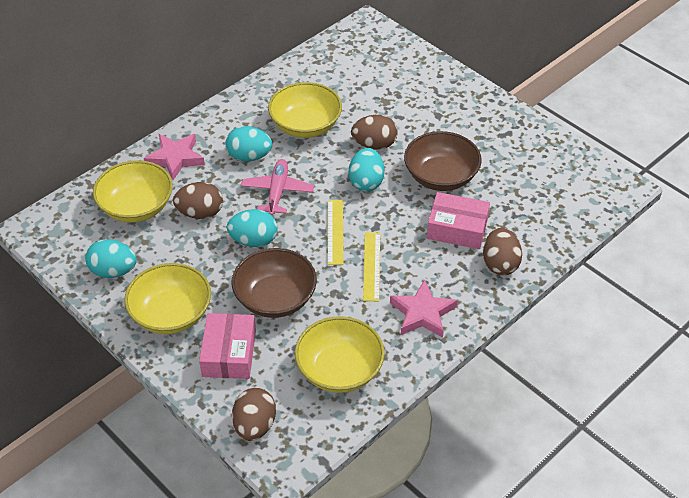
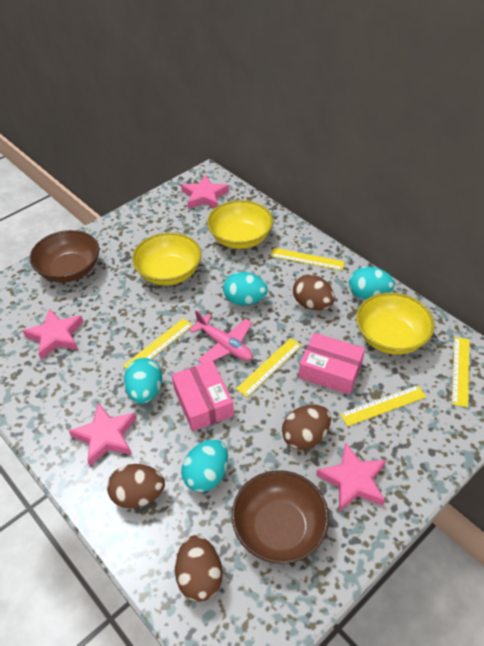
pink star: [144,134,205,180] [390,279,457,338] = 2 -> [23,308,83,360] [69,403,137,466] [181,175,229,209] [316,443,386,512] = 4
yellow bowl: [93,160,173,223] [124,263,211,334] [268,82,342,138] [295,316,385,393] = 4 -> [132,232,202,285] [207,200,273,249] [356,293,435,355] = 3
yellow ruler: [328,200,343,265] [363,232,380,301] = 2 -> [123,318,193,369] [236,338,302,397] [271,248,345,270] [340,385,426,426] [452,337,469,407] = 5

